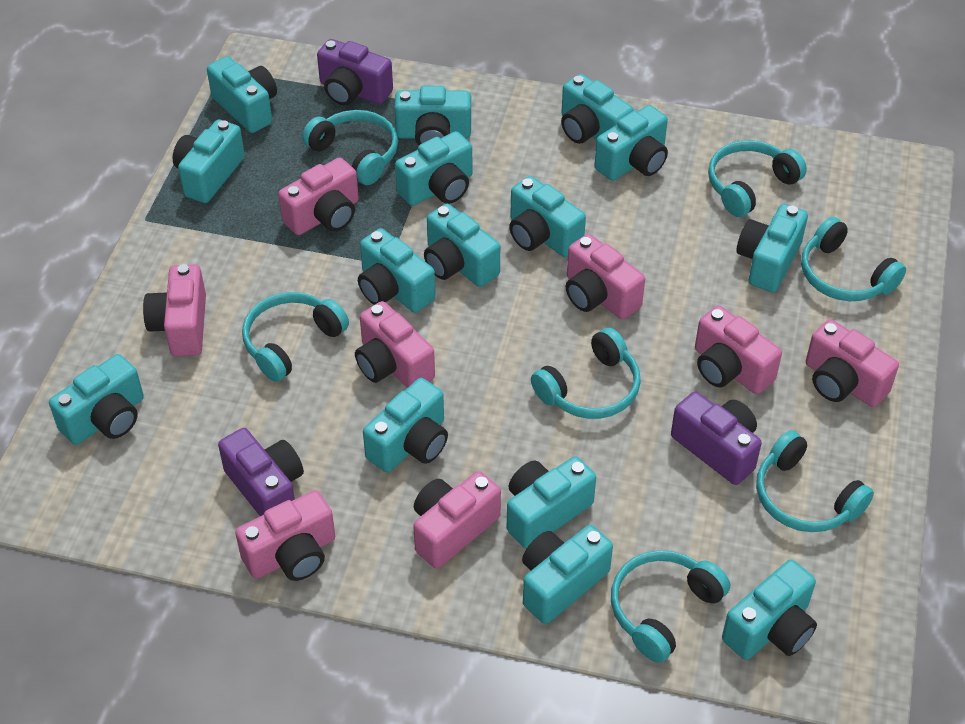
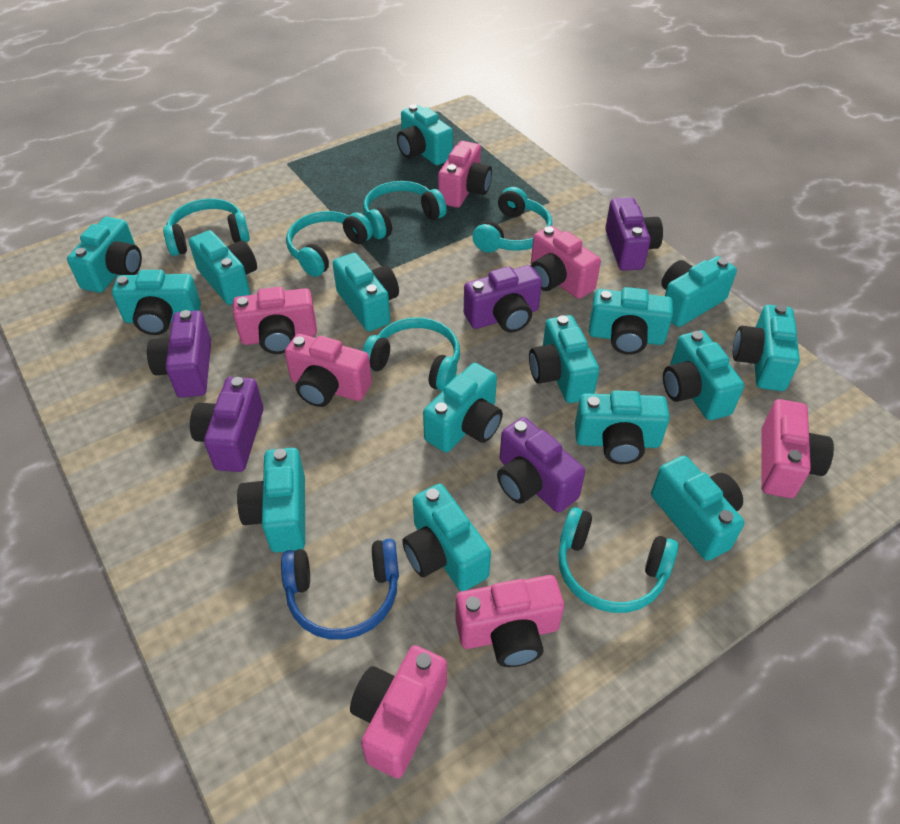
blue headphones: none = 0 -> [281,539,399,640] = 1
pink camera: [143,264,206,356] [235,490,335,581] [278,157,359,235] [355,301,435,388] [413,471,501,569] [566,234,645,319] [695,305,782,394] [806,319,899,407] = 8 -> [233,287,317,354] [285,334,372,407] [350,645,447,778] [438,141,492,208] [456,575,564,667] [531,226,601,299] [762,399,834,498] = 7
purple camera: [218,428,304,516] [317,39,393,105] [671,392,762,485] = 3 -> [147,310,211,398] [190,377,264,472] [464,265,542,332] [497,417,585,513] [605,198,663,271] = 5
turquoise headphones: [242,292,349,382] [302,110,398,185] [531,327,641,419] [611,550,730,663] [708,140,807,217] [756,430,874,532] [801,217,906,301] = 7 -> [163,199,250,256] [286,211,373,277] [362,317,460,391] [363,181,446,239] [472,187,552,253] [558,507,678,613] = 6

